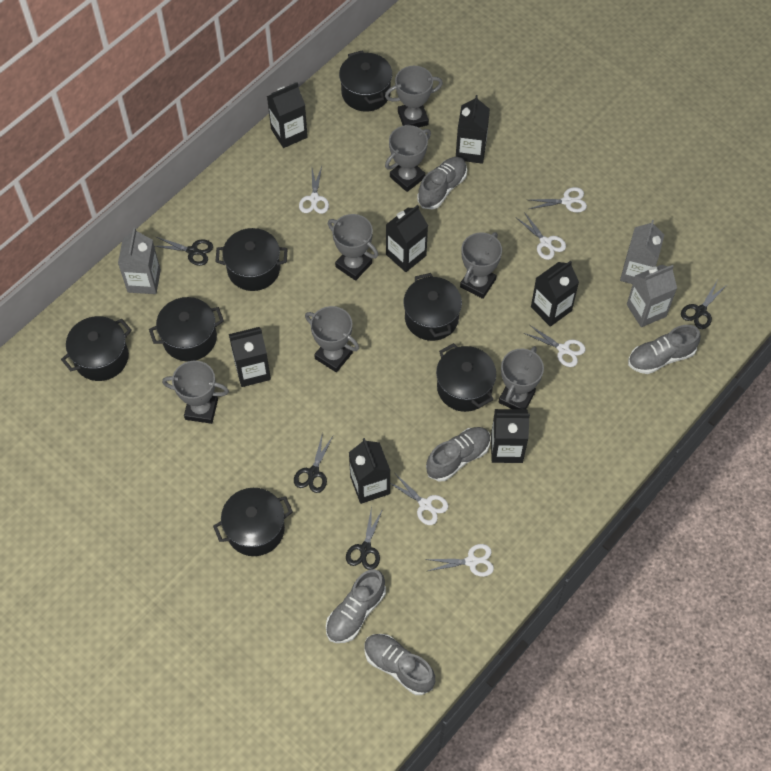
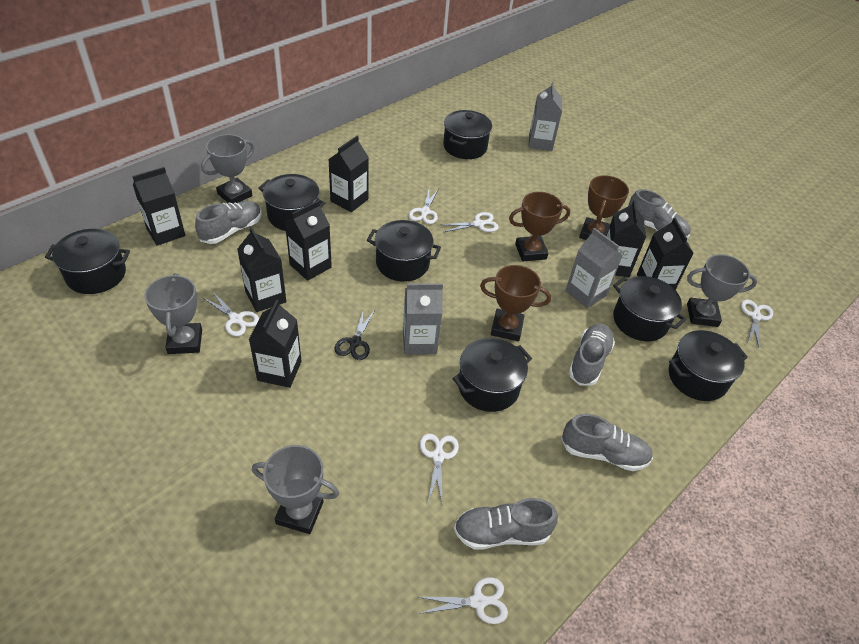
black scissors: [155,237,213,266] [294,433,333,493] [346,506,383,570] [681,281,727,329] = 4 -> [334,309,375,360] = 1
brown trophy: none = 0 -> [480,265,551,341] [509,192,570,261] [579,175,629,240] = 3
grey trophy: [162,361,229,424] [305,306,359,372] [328,214,378,281] [385,66,443,128] [385,125,431,192] [460,232,502,299] [499,346,544,409] = 7 -> [144,273,202,354] [201,134,255,204] [252,445,339,534] [687,254,757,327] = 4

